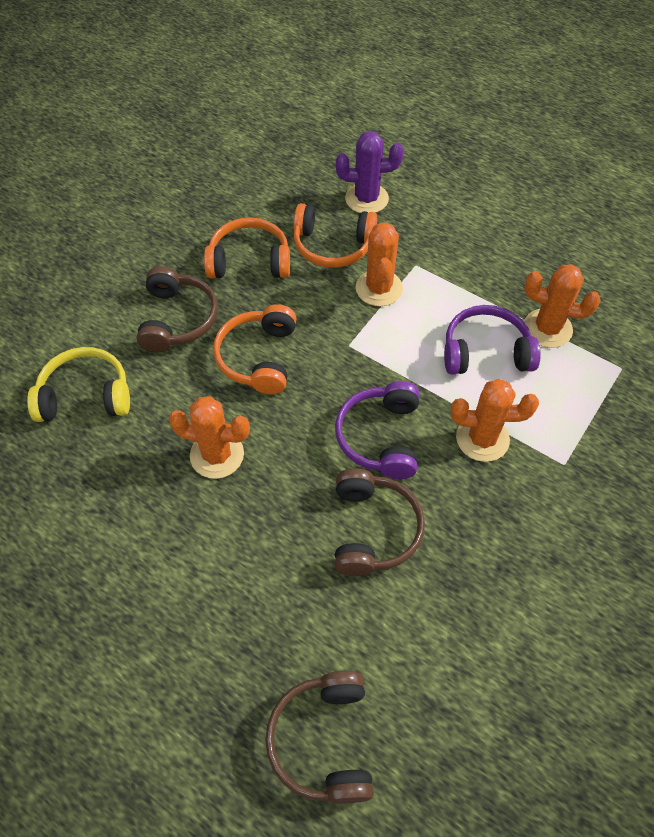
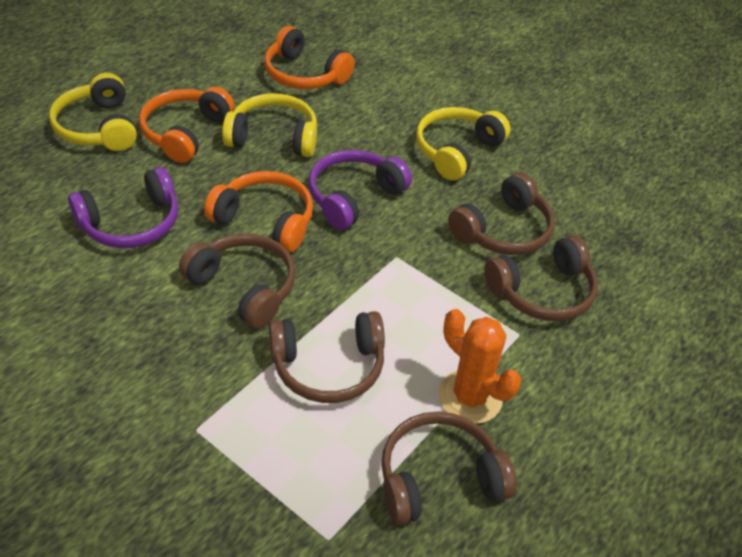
brown headphones: [136,266,218,353] [265,671,374,804] [334,468,425,576] = 3 -> [179,233,296,329] [269,311,385,403] [381,411,517,525] [448,173,555,255] [484,235,598,321] = 5
orange cactus: [168,396,250,479] [355,223,403,306] [451,379,539,462] [524,264,601,348] = 4 -> [438,309,521,424] = 1
purple cactus: [336,131,404,213] = 1 -> none = 0
yellow headphones: [27,347,130,422] = 1 -> [49,73,137,151] [222,93,317,157] [416,107,510,181] = 3

